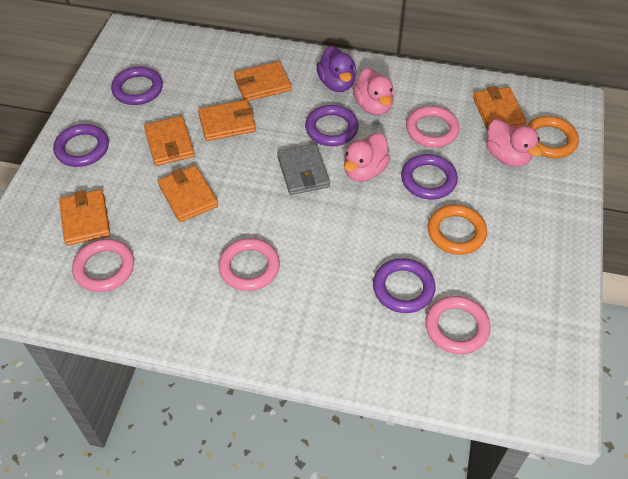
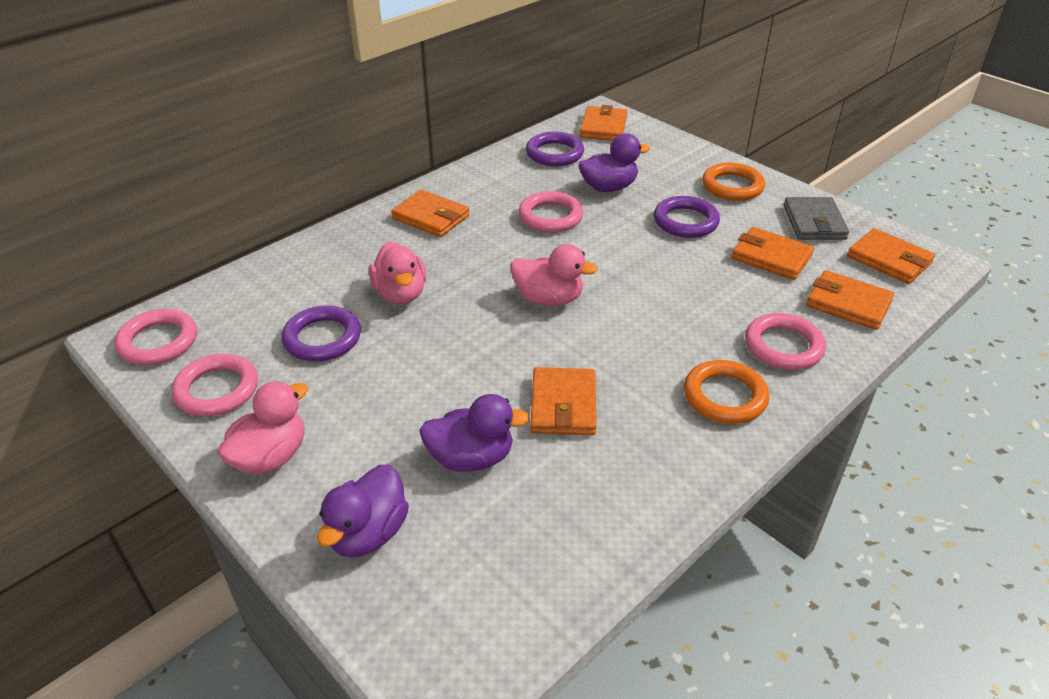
purple duck: [316,46,357,92] = 1 -> [317,464,409,558] [419,394,530,472] [578,133,650,192] = 3
purple ring: [53,124,109,167] [111,67,163,105] [305,105,359,146] [373,258,435,313] [401,154,458,199] = 5 -> [282,306,361,362] [526,132,584,166] [654,196,720,238] = 3

